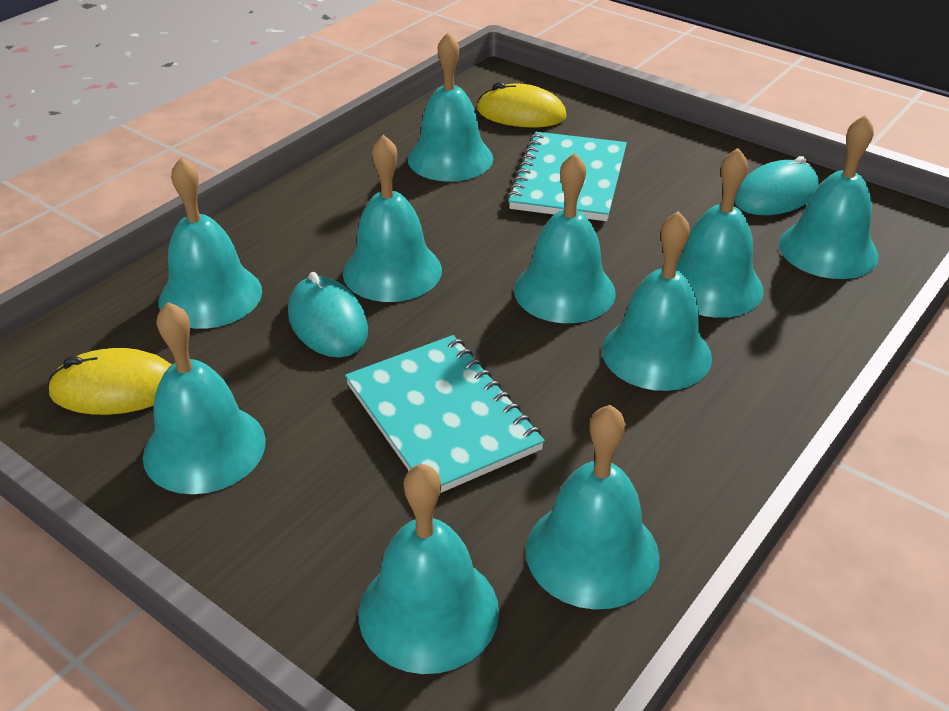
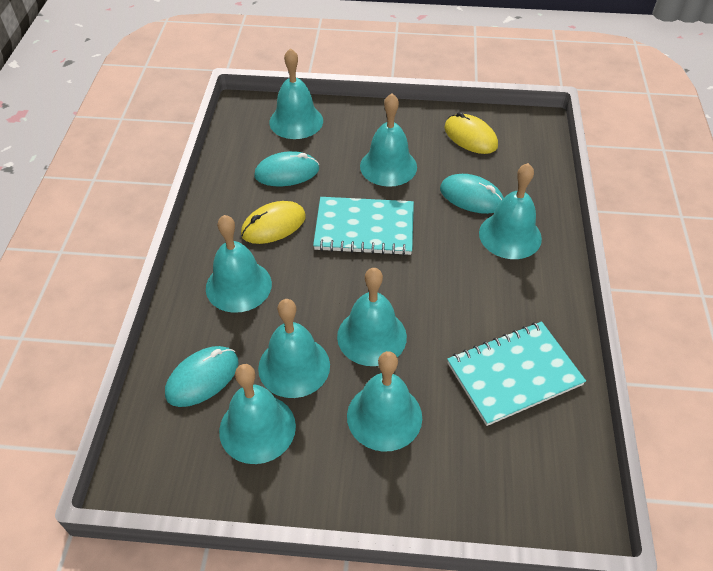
turquoise bell: [143,302,266,494] [158,158,262,329] [343,134,442,302] [359,464,499,674] [408,32,493,182] [514,153,616,323] [526,405,660,609] [602,211,712,391] [676,148,763,318] [779,114,878,279] = 10 -> [206,215,272,313] [219,364,296,464] [258,299,330,398] [269,48,323,139] [337,268,407,366] [347,351,422,452] [360,93,417,187] [479,163,542,259] = 8
turquoise mouse: [288,272,368,358] [734,156,819,215] = 2 -> [165,346,239,407] [254,151,319,186] [440,174,504,214] = 3

